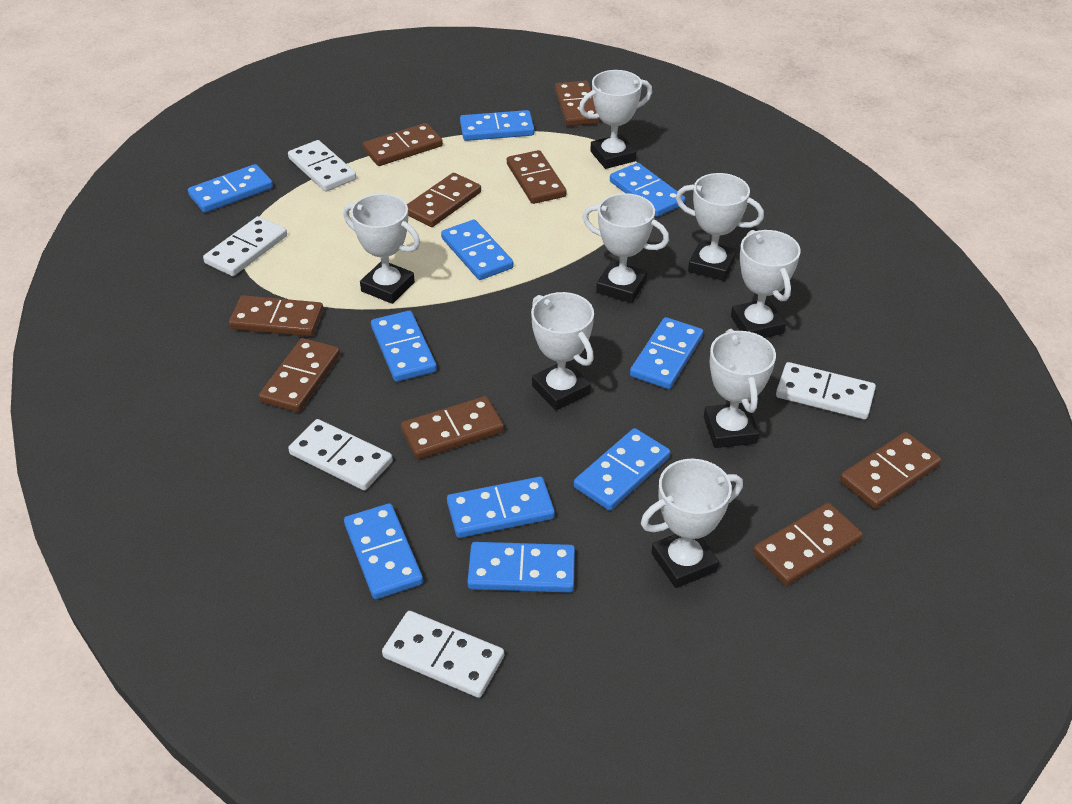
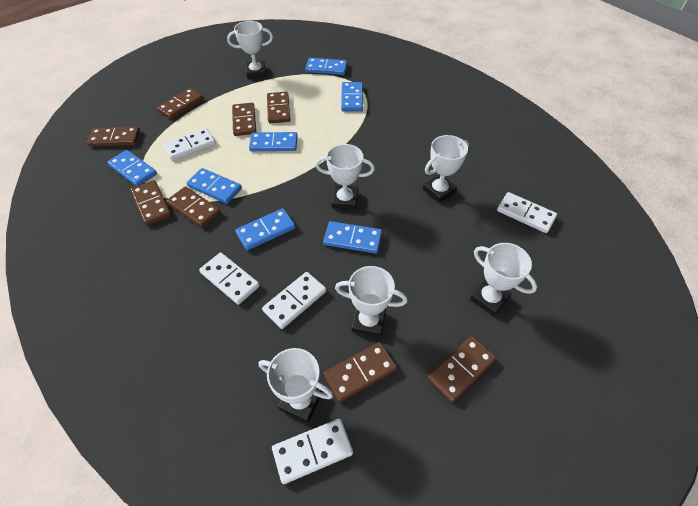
blue domino: [188,164,273,213] [344,503,423,599] [371,311,437,382] [441,220,514,280] [447,477,555,538] [460,110,534,141] [467,542,575,593] [574,428,670,511] [610,163,685,217] [630,317,703,389] = 10 -> [107,150,157,186] [187,168,242,204] [235,208,295,251] [249,132,297,151] [305,58,347,75] [323,221,382,254] [341,82,363,112] = 7
brown domino: [229,295,323,337] [259,338,340,412] [363,123,443,166] [401,396,504,459] [407,173,481,227] [507,150,567,204] [555,81,601,126] [753,503,863,586] [840,432,941,509] = 9 -> [87,126,140,147] [131,180,171,225] [156,88,204,119] [166,186,221,228] [232,103,256,136] [267,92,291,123] [324,342,397,402] [427,336,496,403] = 8
white trophy: [344,194,420,304] [531,292,594,410] [579,70,652,169] [582,193,669,303] [641,459,743,588] [676,173,764,281] [704,329,776,448] [731,230,801,338] = 8 -> [227,21,273,79] [259,348,333,423] [315,144,375,210] [335,266,407,338] [423,135,469,203] [470,243,537,316] = 6

